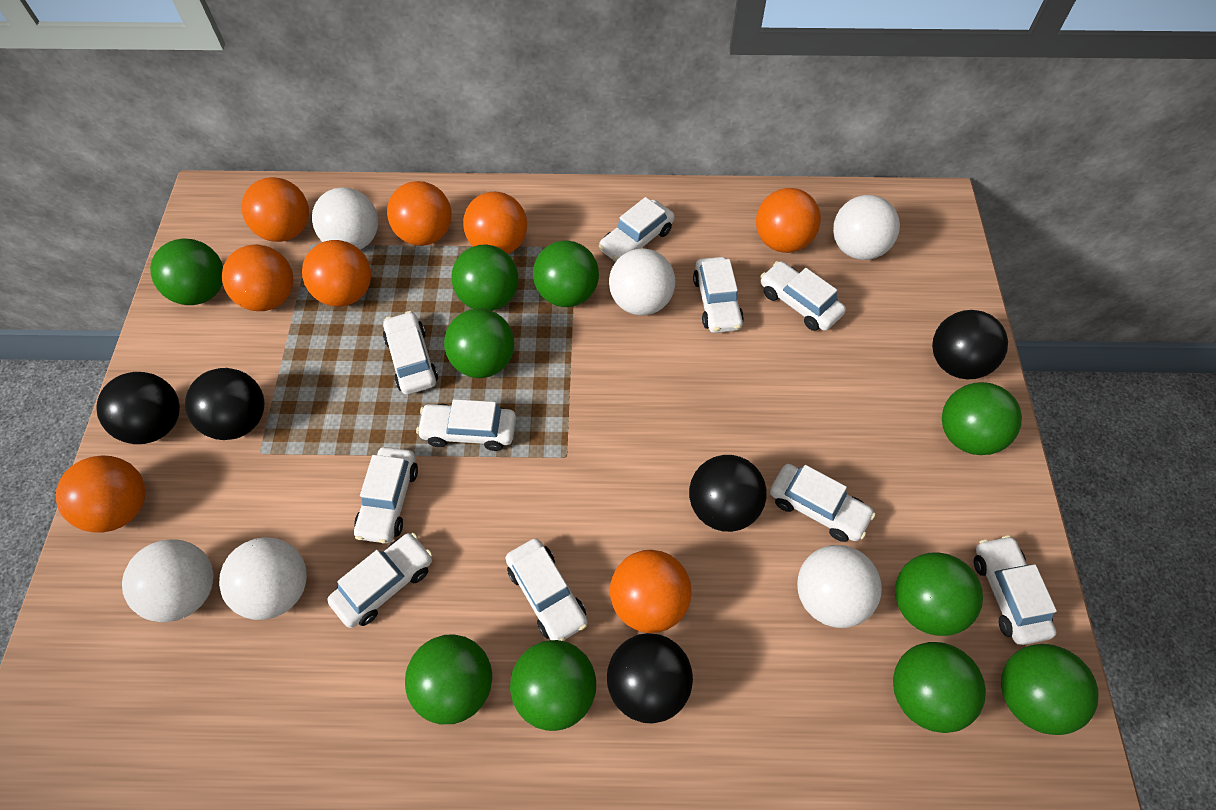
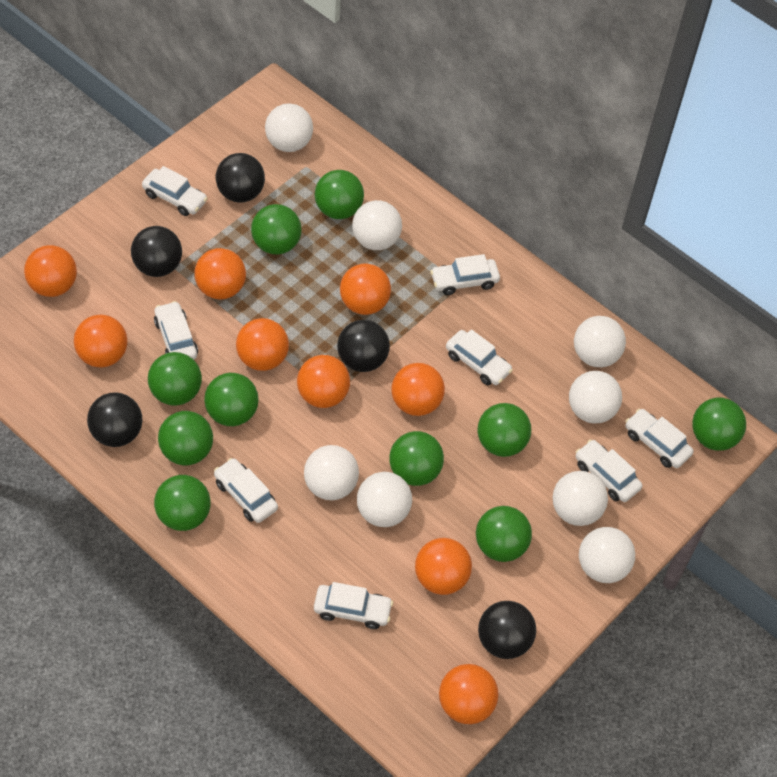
orange ball: [56,455,145,532] [222,244,293,311] [242,177,309,242] [302,240,371,307] [387,181,452,246] [463,192,527,254] [610,550,691,633] [756,188,821,253] = 8 -> [24,245,77,297] [74,314,127,368] [194,248,246,300] [236,318,289,371] [297,355,350,408] [340,263,391,315] [392,363,445,416] [415,538,472,595] [439,664,499,724] = 9
white ball: [122,539,214,622] [219,537,307,620] [312,187,378,249] [609,248,675,316] [797,545,882,628] [833,195,900,260] = 6 -> [265,103,313,152] [304,445,359,500] [352,200,402,250] [357,472,412,527] [553,471,608,526] [569,371,622,424] [574,316,626,367] [579,527,635,583] = 8
white car: [327,533,432,628] [354,447,418,543] [383,311,438,395] [416,399,516,451] [506,538,587,641] [599,197,674,262] [693,257,744,333] [761,261,846,331] [770,464,875,542] [974,535,1057,645] = 10 -> [142,166,208,216] [154,301,198,360] [214,458,278,523] [314,582,393,629] [430,254,500,295] [446,329,513,385] [576,439,642,502] [625,409,693,468] = 8

